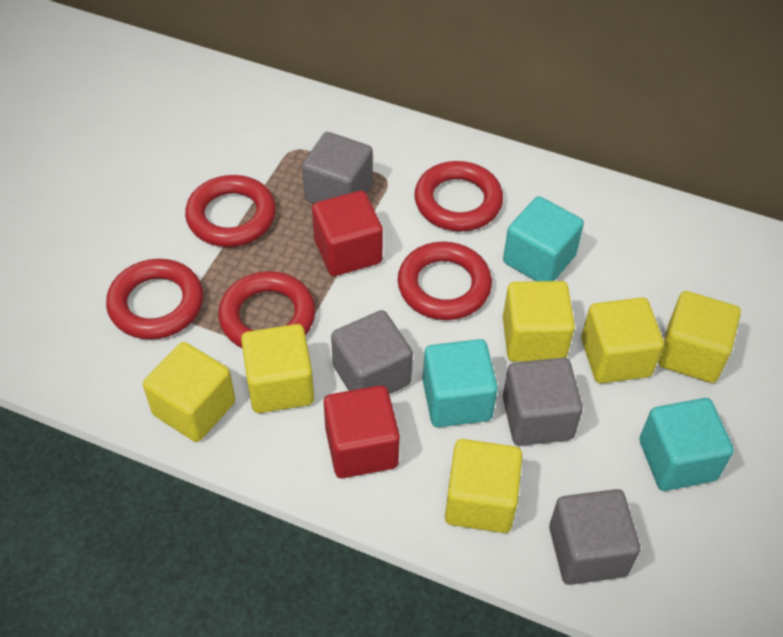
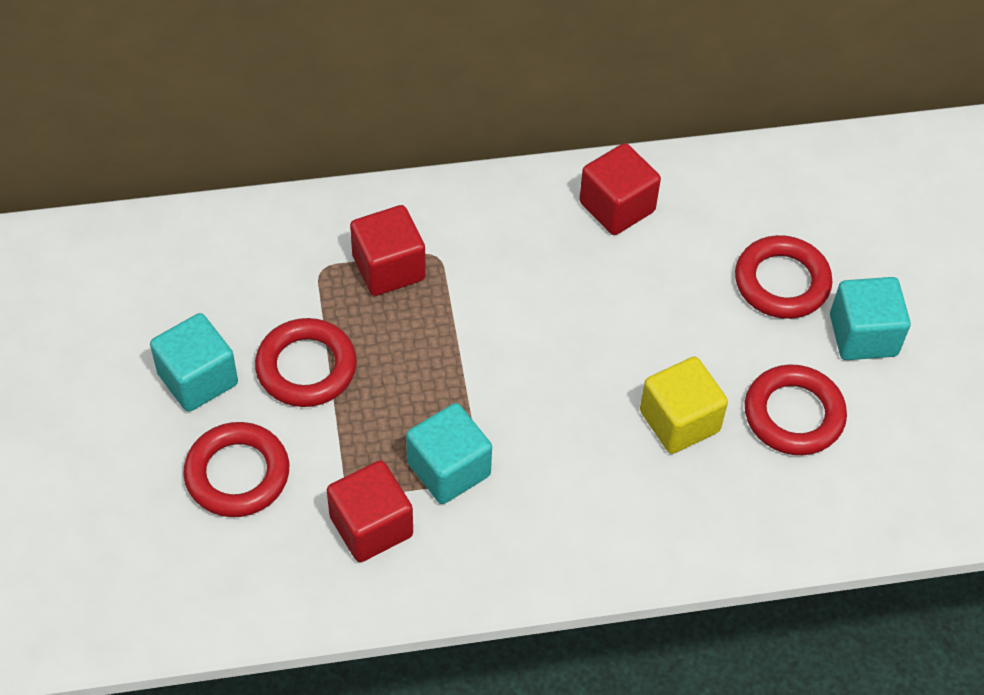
grey cube: [302,132,373,204] [331,310,413,394] [503,358,583,446] [549,489,640,585] = 4 -> none = 0
red cube: [312,191,383,276] [324,385,400,478] = 2 -> [327,460,413,562] [350,205,426,296] [579,143,661,235] = 3
red ring: [106,259,203,339] [185,175,276,247] [218,271,315,348] [397,242,492,320] [414,161,503,231] = 5 -> [183,422,289,517] [255,318,357,407] [735,235,832,319] [745,364,847,455] = 4
yellow cube: [143,342,235,442] [241,324,314,413] [445,439,522,533] [503,281,575,362] [581,297,664,383] [658,291,741,383] = 6 -> [640,357,728,454] = 1

